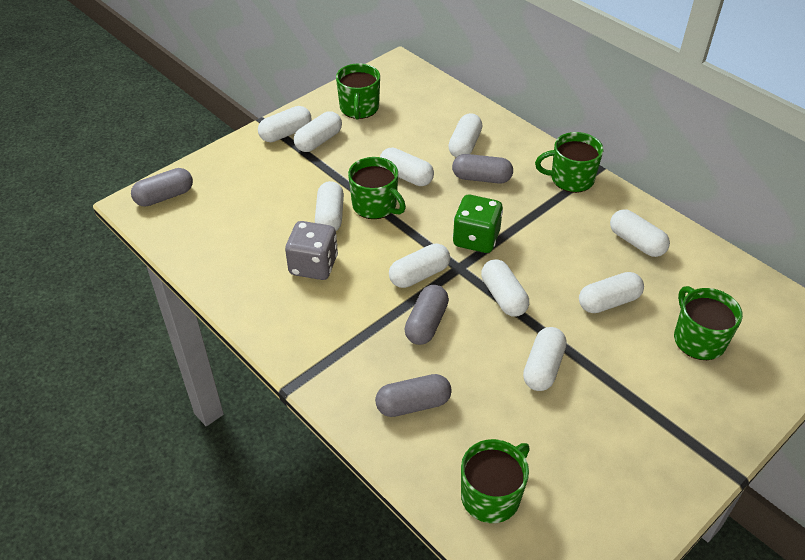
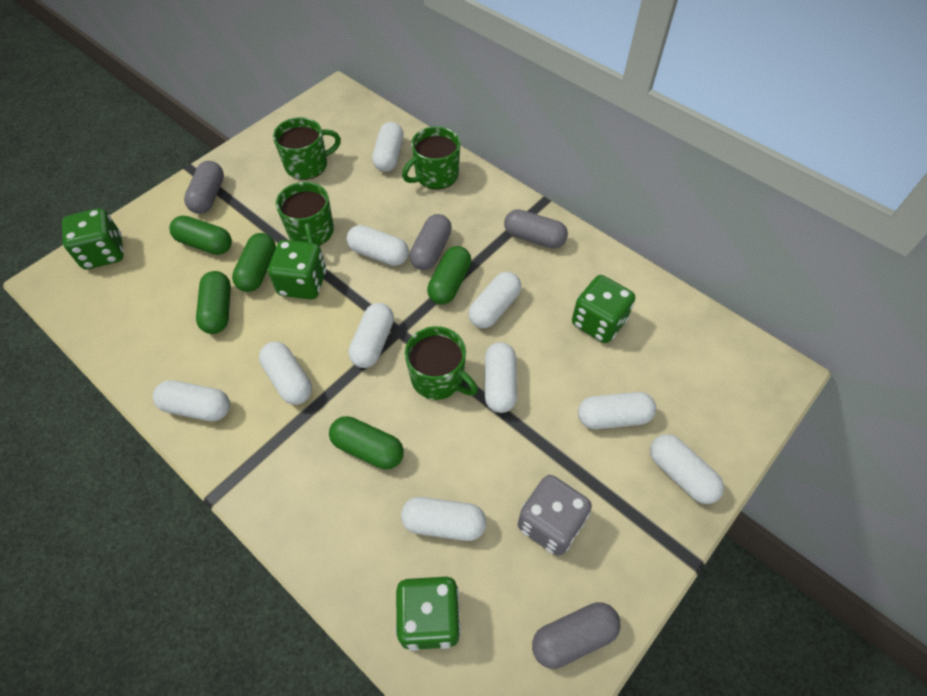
green capsule: none = 0 -> [169,216,232,255] [196,271,231,334] [232,233,276,292] [329,416,404,469] [427,246,471,305] = 5
green dice: [453,195,503,253] = 1 -> [62,208,124,269] [268,240,326,300] [395,577,461,651] [572,275,635,343] = 4
green mug: [336,63,380,120] [348,157,406,219] [461,439,530,523] [535,132,604,193] [674,286,743,360] = 5 -> [273,117,341,180] [276,182,334,246] [402,126,460,189] [405,326,478,400] = 4

